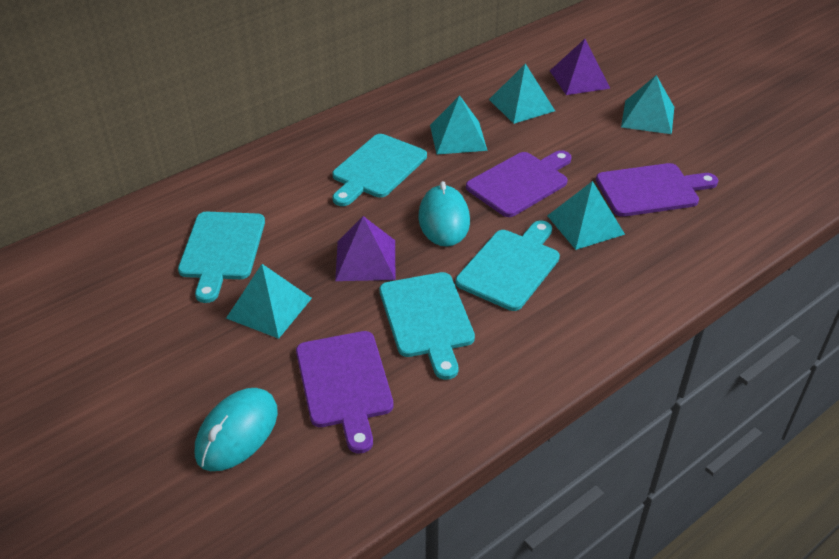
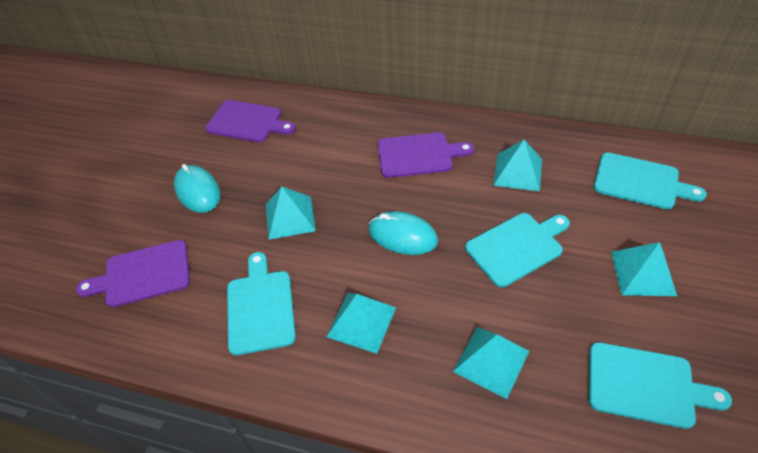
purple pyramid: [335,216,395,281] [550,39,611,95] = 2 -> none = 0

